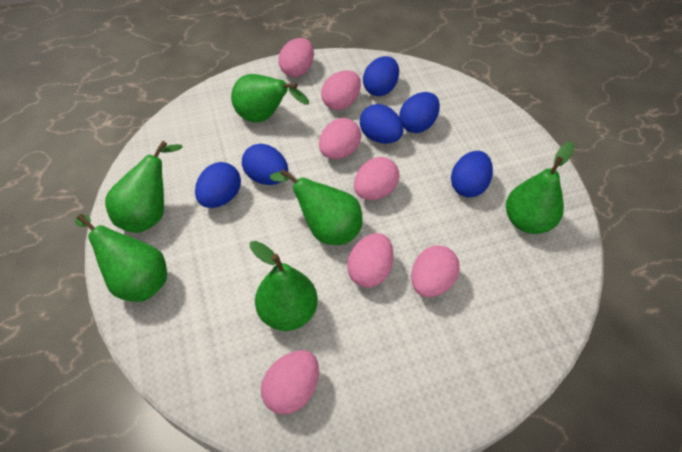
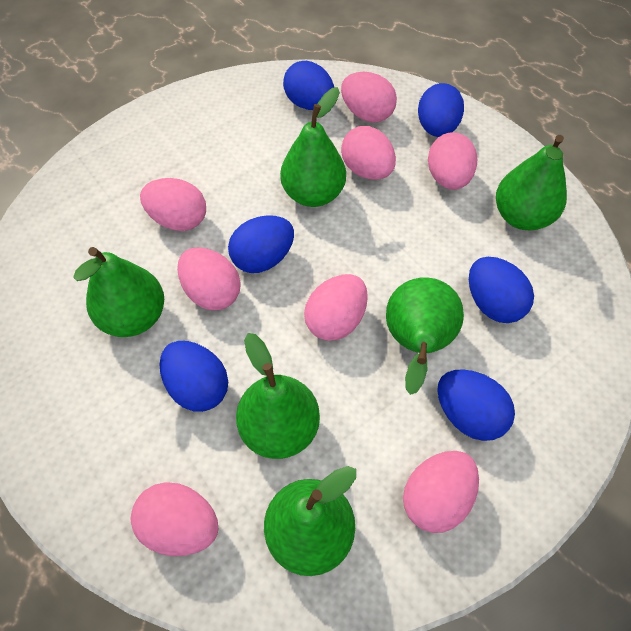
pink egg: [261,350,319,415] [278,38,314,77] [319,118,361,159] [321,70,361,110] [347,233,394,288] [354,157,400,200] [411,245,460,297] = 7 -> [131,482,218,556] [140,178,206,231] [177,247,241,310] [304,274,368,341] [341,72,397,122] [341,126,396,180] [403,451,479,533] [428,132,477,190] = 8

